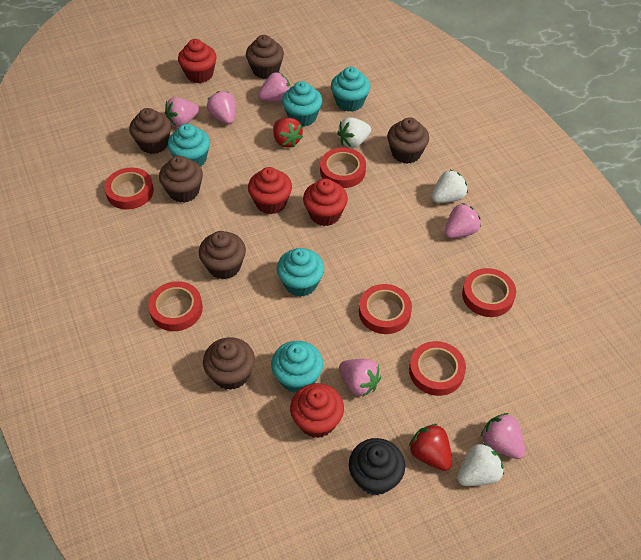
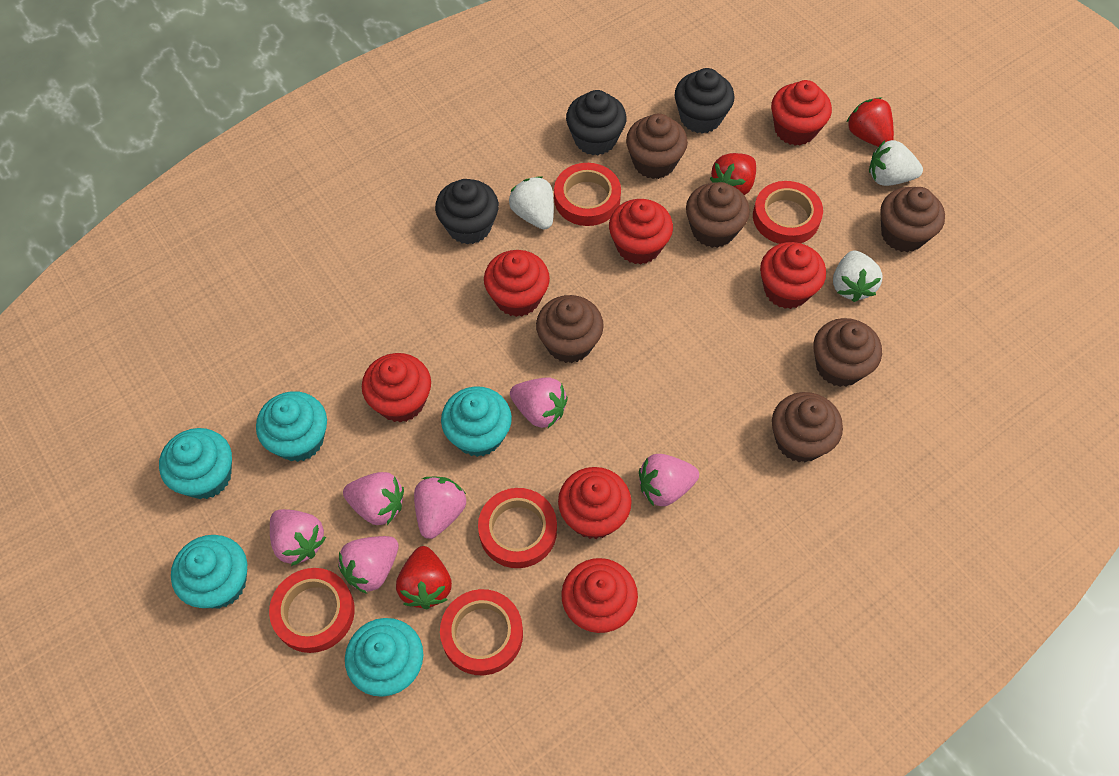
black cupcake: [349,438,405,495] = 1 -> [435,179,499,244] [566,90,627,155] [675,68,735,134] = 3
red cupcake: [178,39,217,83] [248,167,292,214] [290,383,344,438] [303,179,348,226] = 4 -> [362,353,431,423] [484,250,550,317] [558,467,632,539] [561,558,638,633] [609,199,673,265] [760,242,826,309] [771,80,832,146] = 7
red strawberry: [273,117,303,147] [409,424,452,471] = 2 -> [396,546,452,609] [710,153,756,195] [847,98,894,147] = 3
red tape: [104,168,154,210] [148,281,203,331] [320,148,366,188] [359,284,412,334] [409,341,466,396] [462,268,516,317] = 6 -> [269,568,355,653] [440,589,523,675] [478,488,557,568] [554,163,621,226] [753,181,823,244] = 5

